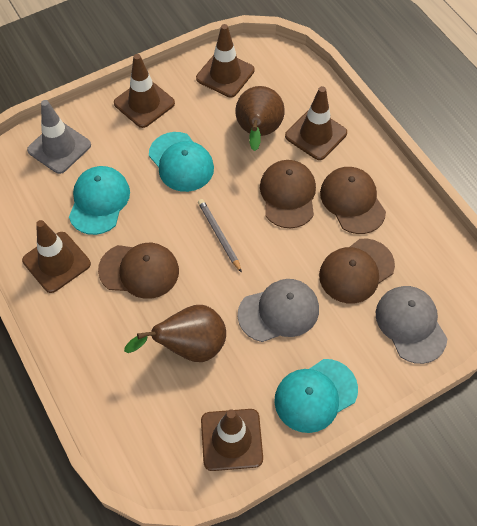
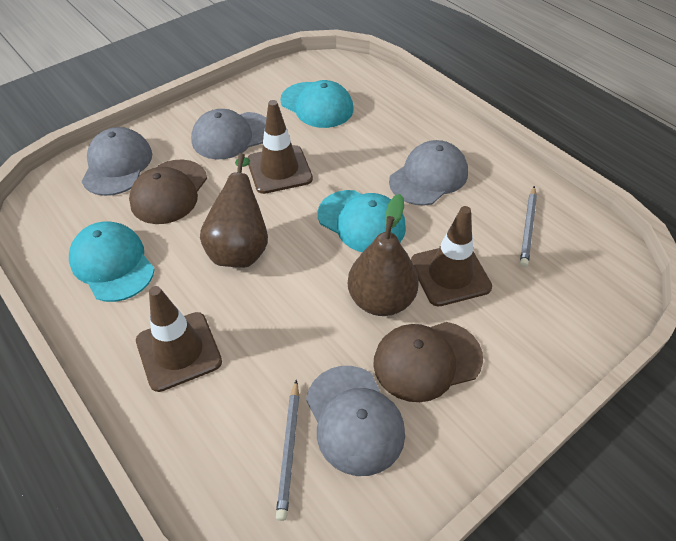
brown cap: [98,243,179,299] [260,160,316,228] [319,239,395,303] [320,167,386,234] = 4 -> [129,160,207,224] [373,322,483,402] = 2
brown traffic cone: [22,220,91,293] [114,54,175,128] [196,24,255,97] [201,409,263,471] [285,86,347,160] = 5 -> [136,286,222,392] [247,100,313,194] [411,206,492,306] = 3
grey cap: [238,279,319,342] [376,286,447,364] = 2 -> [81,127,152,196] [191,109,266,159] [306,366,405,476] [389,140,468,206] = 4
grey pencil: [198,199,242,273] = 1 -> [276,379,299,521] [520,186,537,267] = 2
grey traffic cone: [27,100,91,174] = 1 -> none = 0

